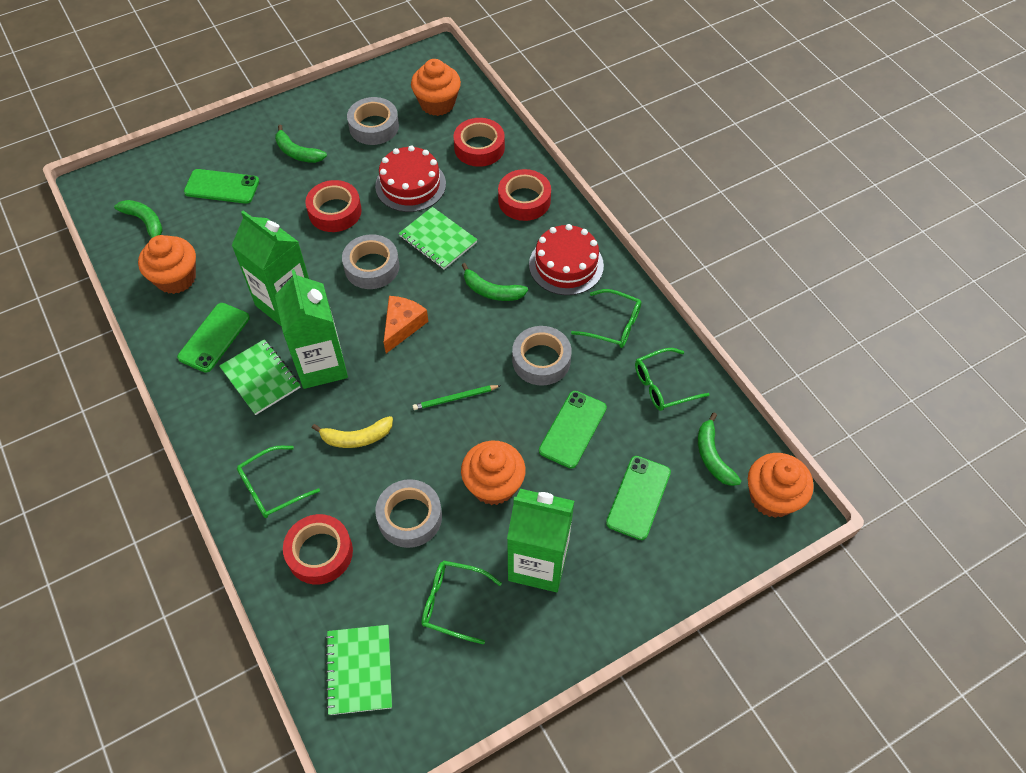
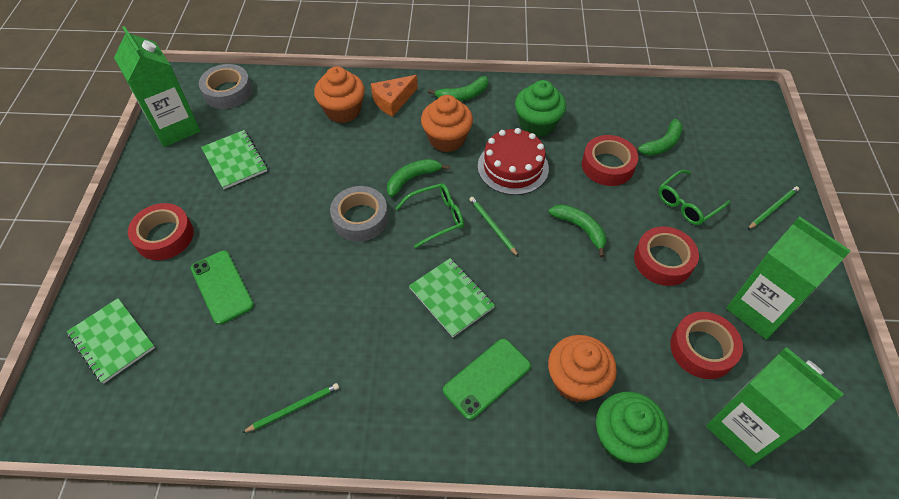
green cupcake: none = 0 -> [515,80,566,137] [596,392,669,463] = 2
green glasses: [237,446,320,518] [422,561,502,645] [571,289,642,348] [635,348,710,411] = 4 -> [396,183,464,248] [658,170,730,225] = 2
green pencil: [413,385,501,410] = 1 -> [242,383,339,433] [470,197,519,257] [747,186,799,230] = 3
green phone: [177,303,250,373] [184,169,259,204] [539,391,607,468] [606,456,671,540] = 4 -> [191,250,254,325] [443,338,531,420] = 2
grey tape: [342,234,400,289] [347,97,399,145] [375,479,442,548] [512,326,572,386] = 4 -> [199,64,252,109] [330,186,388,242] = 2
orange cupcake: [138,235,196,294] [411,59,461,116] [461,441,526,505] [748,453,814,518] = 4 -> [314,66,365,123] [421,95,473,152] [548,335,617,402] = 3
red cake: [375,145,446,212] [529,224,604,295] = 2 -> [478,128,549,195] = 1
yellow banana: [312,416,393,448] = 1 -> none = 0

